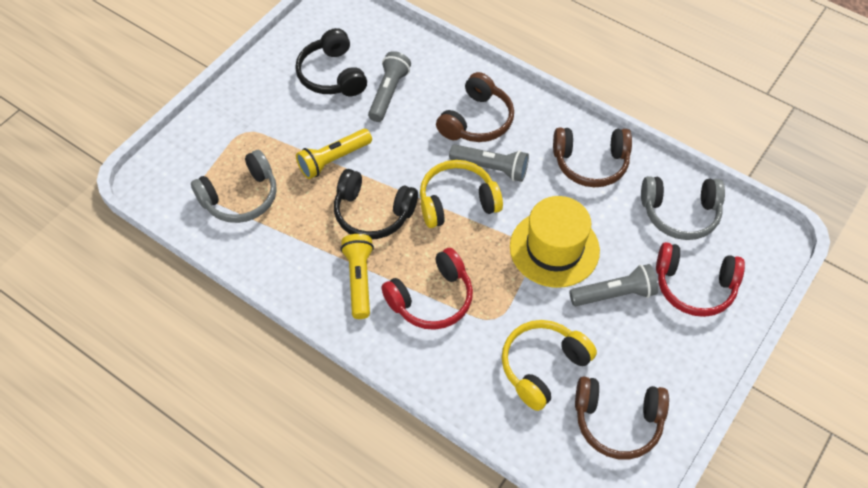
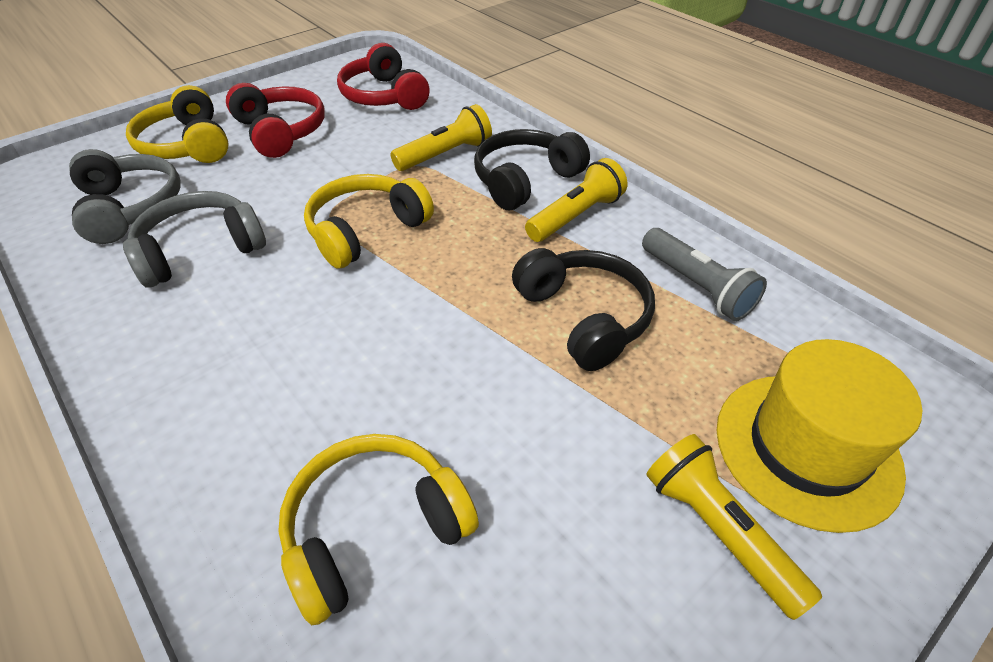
brown headphones: [436,72,514,142] [553,128,632,187] [575,376,669,460] = 3 -> none = 0
grey flashlight: [368,51,411,122] [449,144,529,182] [569,264,658,306] = 3 -> [642,228,767,321] = 1
yellow flashlight: [296,129,372,179] [340,234,374,319] = 2 -> [390,104,492,171] [525,158,627,242] [647,434,822,620] = 3
yellow headphones: [420,160,503,228] [502,320,597,411] = 2 -> [126,85,229,163] [278,434,479,626] [304,174,434,269] = 3

